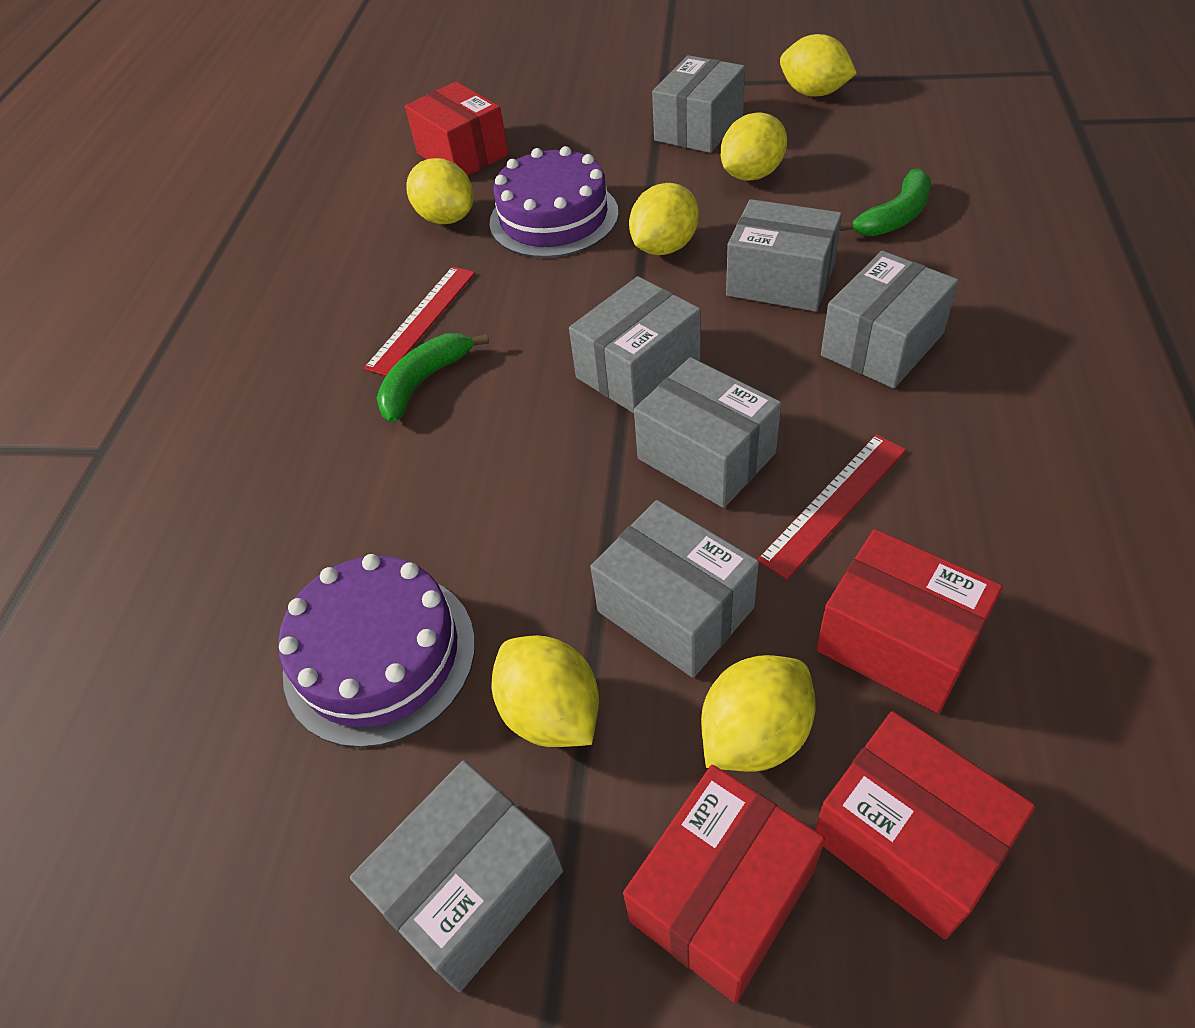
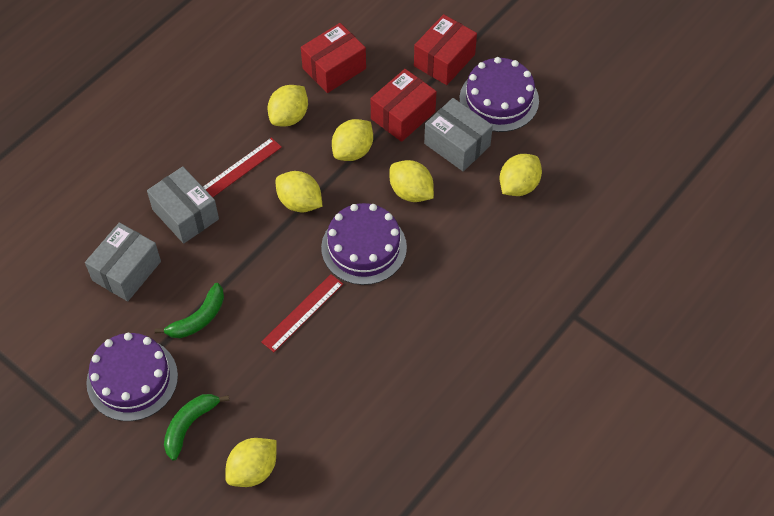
grey box: [350,760,563,992] [569,276,701,413] [590,500,759,678] [634,357,781,508] [652,55,745,153] [726,199,842,312] [821,251,959,388] = 7 -> [85,222,161,301] [147,166,219,244] [424,98,493,171] = 3
purple cake: [278,554,475,748] [489,146,619,258] = 2 -> [86,333,178,421] [321,203,407,285] [459,57,539,132] = 3
red box: [405,81,508,176] [623,765,825,1003] [815,711,1035,939] [816,529,1003,713] = 4 -> [301,23,366,93] [371,69,437,142] [414,14,477,85] = 3

